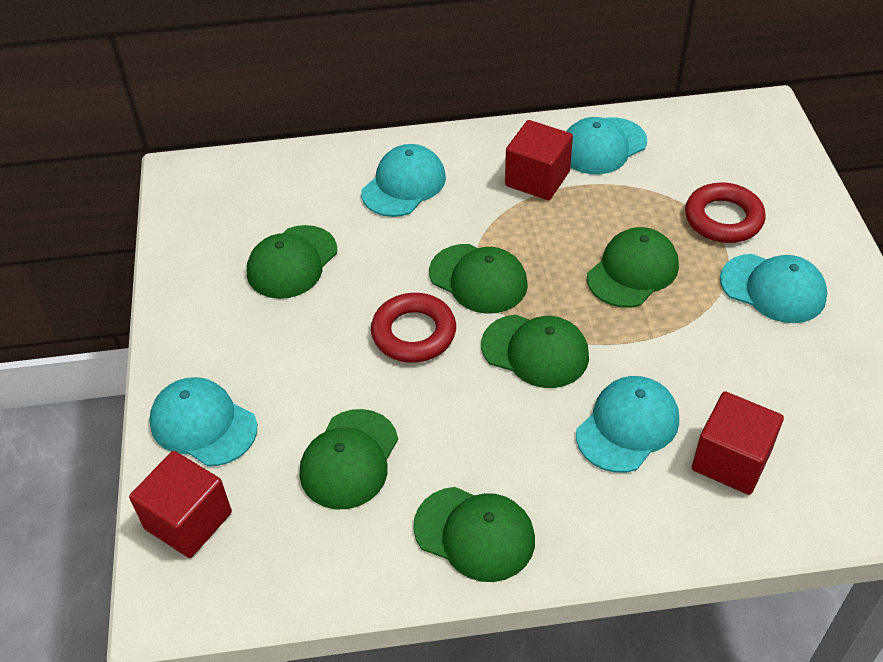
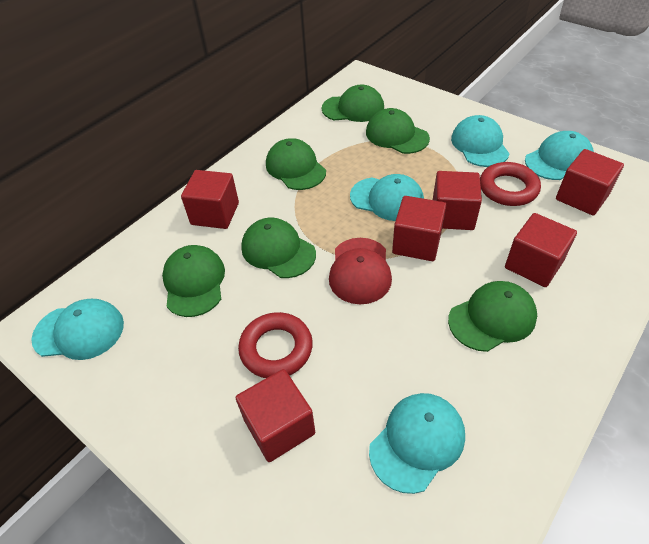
red cap: none = 0 -> [329,238,392,304] = 1
red cube: [129,451,232,558] [505,120,573,200] [692,392,784,495] = 3 -> [181,170,239,229] [236,369,315,462] [392,196,446,261] [433,171,482,230] [505,213,577,287] [556,149,624,215] = 6

